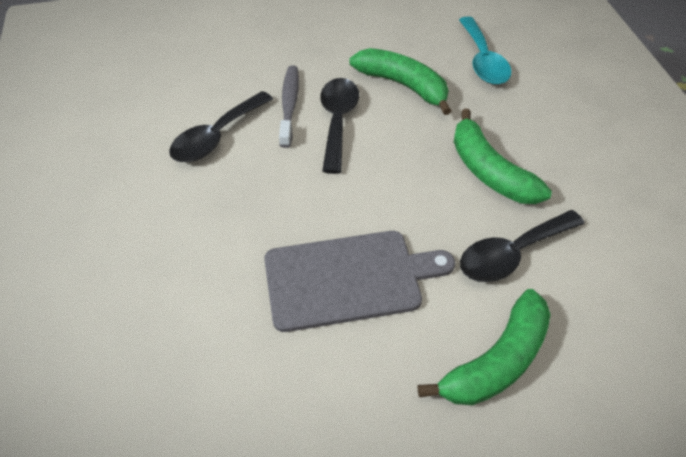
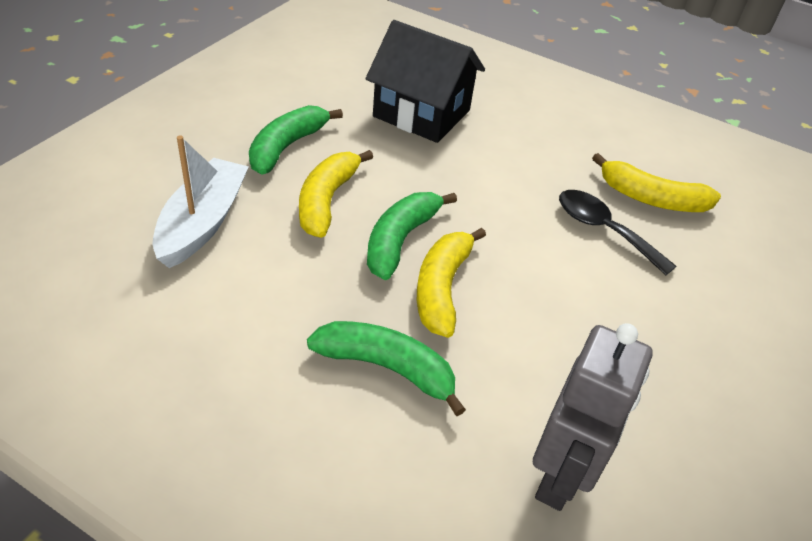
black house: none = 0 -> [366,20,485,143] = 1
black spoon: [169,91,273,162] [320,78,359,174] [460,210,585,282] = 3 -> [559,190,676,275] = 1
grey cutting board: [264,231,455,332] = 1 -> none = 0
grey robot: none = 0 -> [533,323,653,511] = 1
grey toothbrush: [279,66,299,148] = 1 -> none = 0
turquoise spoon: [459,17,511,85] = 1 -> none = 0
white boat: none = 0 -> [153,136,249,268] = 1
yellow banana: none = 0 -> [299,150,373,238] [417,228,486,338] [592,153,721,212] = 3

